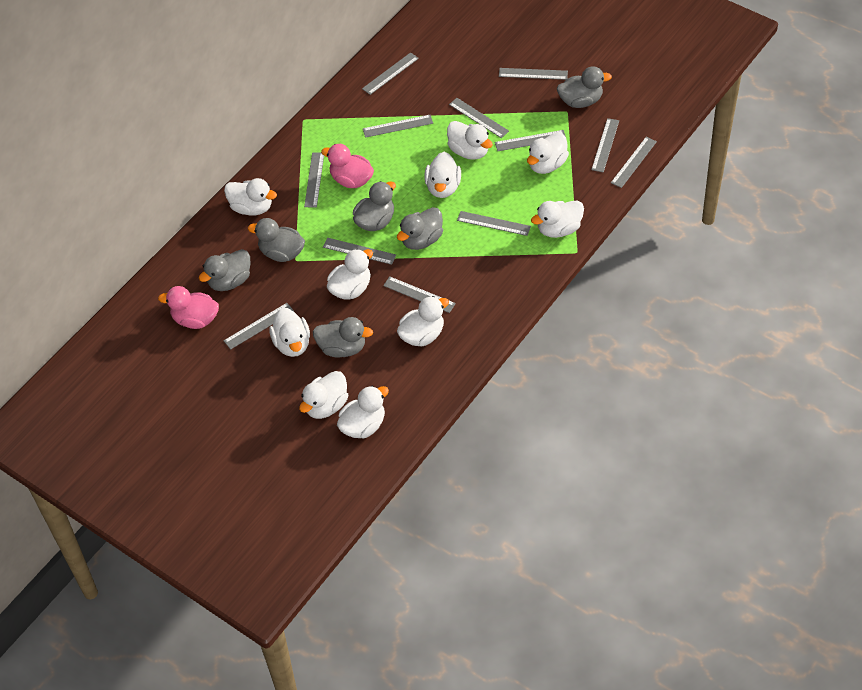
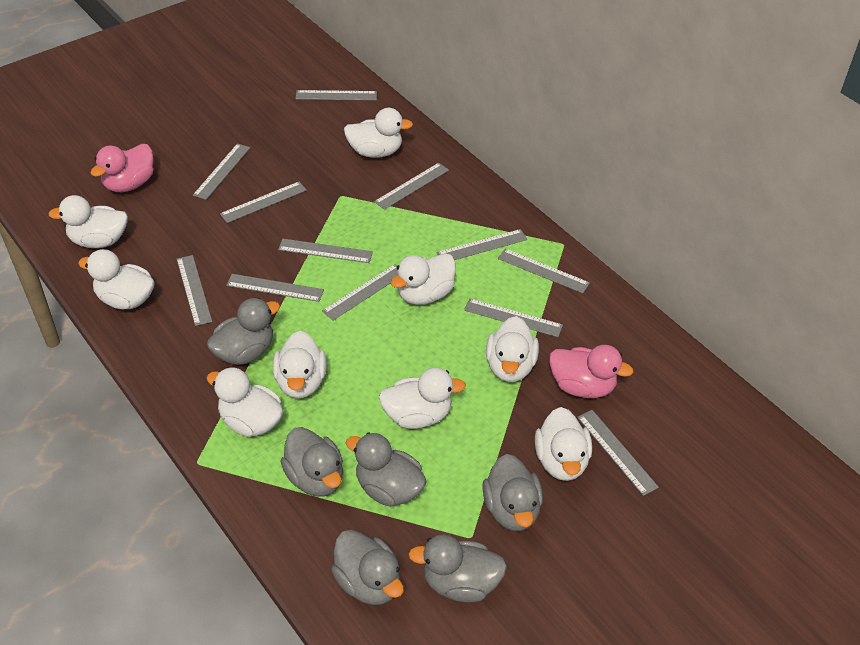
white duck: [224,178,277,216] [270,308,310,357] [299,371,348,419] [327,249,373,299] [337,386,389,439] [397,296,449,346] [424,152,461,198] [447,121,493,160] [527,132,569,174] [531,200,584,238] = 10 -> [48,195,128,248] [78,249,155,309] [207,367,283,437] [273,331,327,398] [344,108,413,158] [379,367,466,429] [391,253,456,305] [486,316,539,382] [535,407,592,481] = 9

